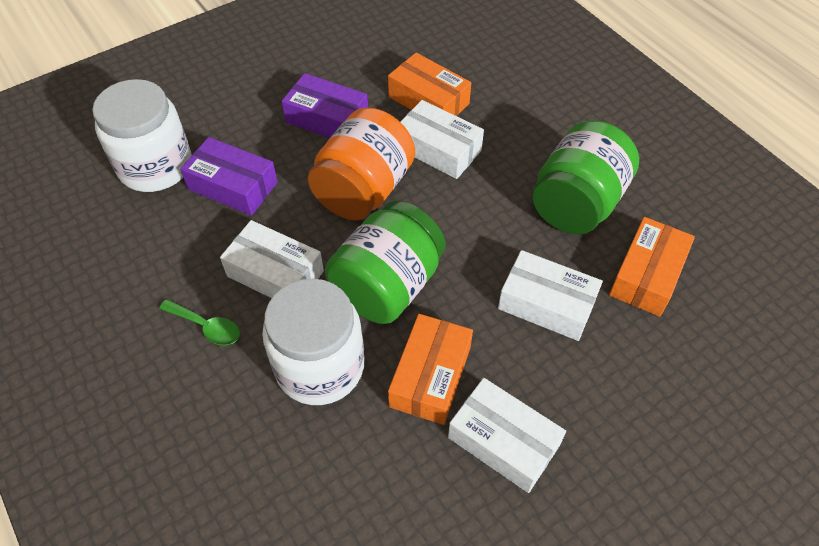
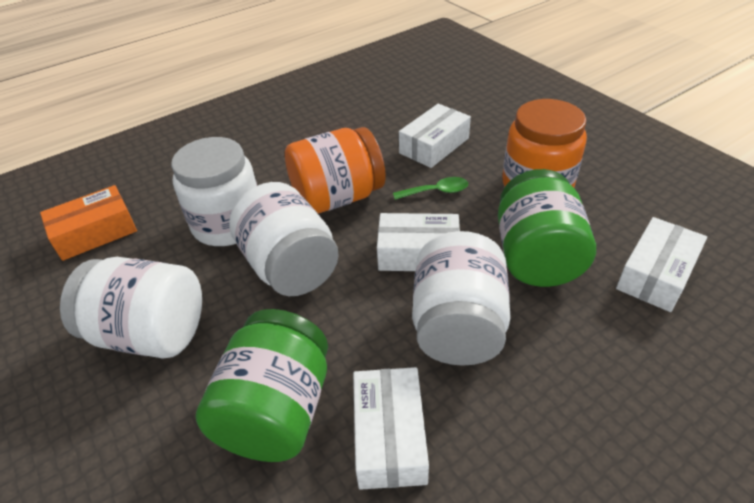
orange box: [388,53,471,116] [388,314,473,425] [609,217,695,317] = 3 -> [40,185,137,261] = 1
orange jar: [307,107,415,221] = 1 -> [285,127,386,214] [502,99,587,187] = 2
purple box: [180,137,278,216] [282,73,368,138] = 2 -> none = 0
white jar: [92,79,192,192] [262,279,364,405] = 2 -> [60,257,202,359] [171,137,257,246] [229,182,339,296] [412,231,511,366] = 4

